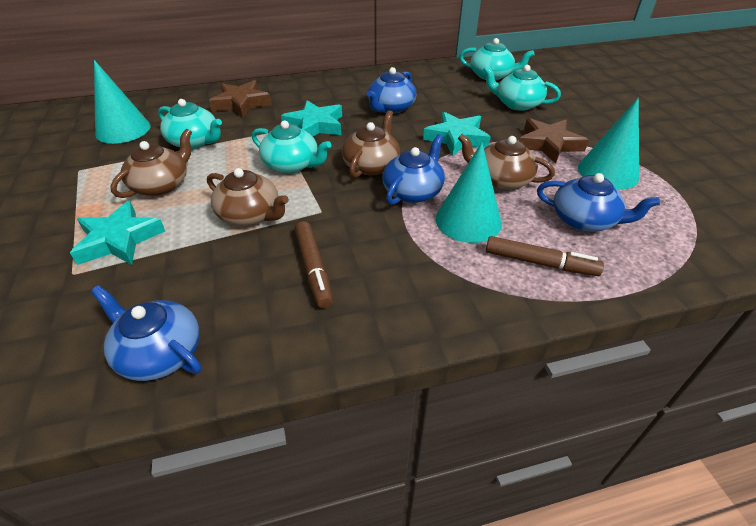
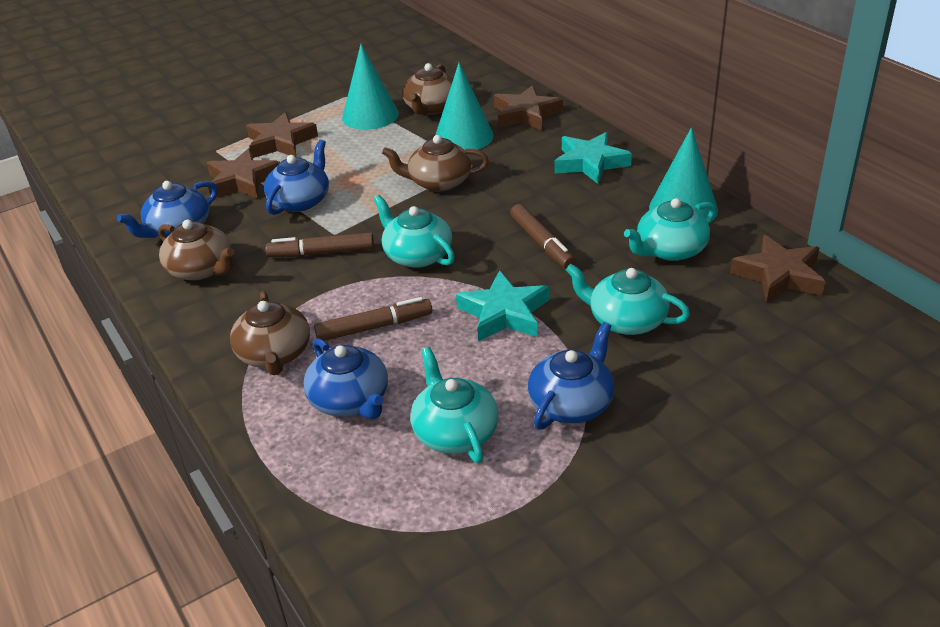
brown marker: [295,221,333,308] [486,236,604,276] = 2 -> [265,232,374,257] [314,297,432,341] [510,204,576,269] = 3
brown star: [209,80,272,118] [519,118,589,164] = 2 -> [207,148,280,198] [246,112,318,158] [494,85,563,131] [730,235,826,303] = 4
turquoise star: [70,201,165,265] [281,100,342,136] [423,112,491,156] = 3 -> [456,270,549,342] [555,132,632,184] = 2

